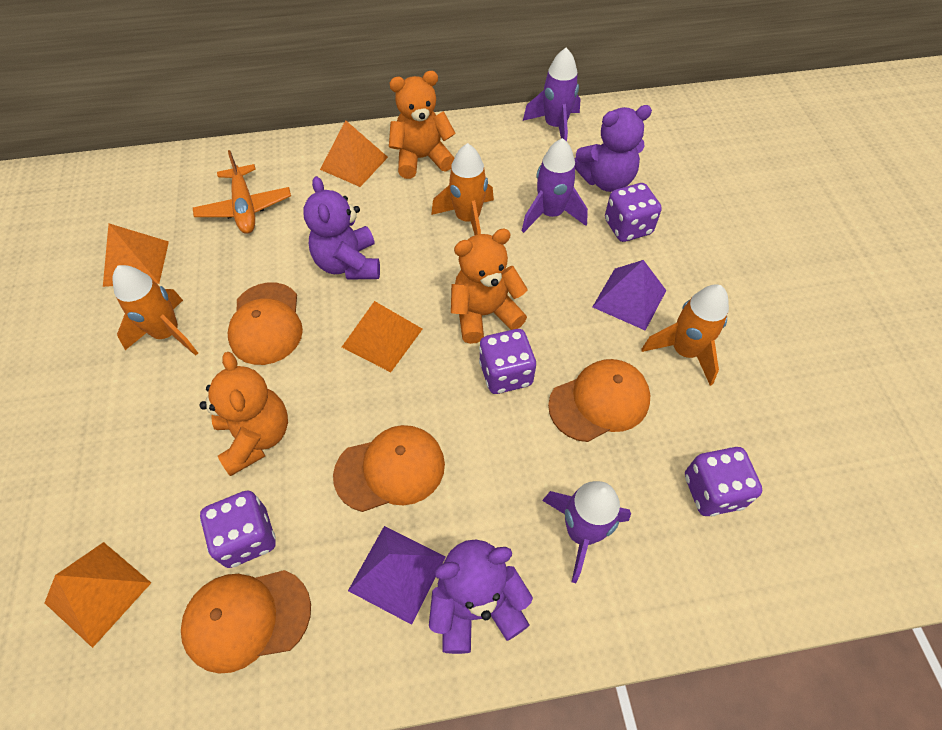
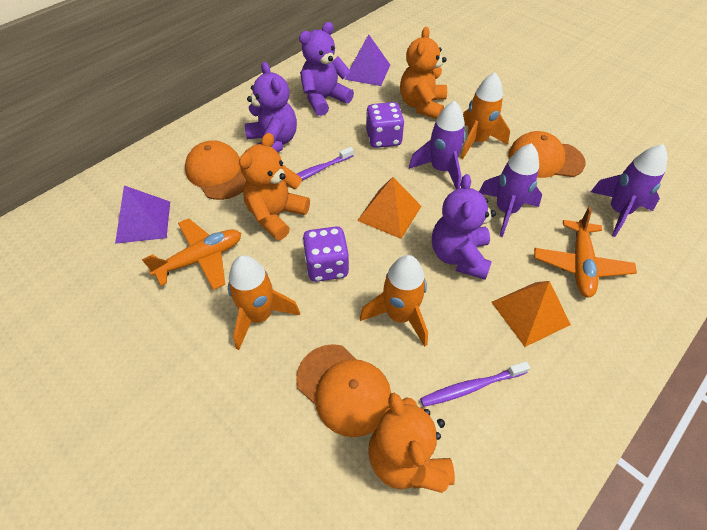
orange cap: [181,570,311,674] [228,282,303,365] [333,425,445,512] [548,359,650,442] = 4 -> [185,140,246,200] [296,344,391,437] [508,131,586,178] = 3
orange plane: [193,150,291,234] = 1 -> [142,218,241,290] [534,207,637,297] = 2
orange pyramid: [44,542,151,648] [103,224,169,287] [320,120,388,187] [342,301,422,372] = 4 -> [357,177,421,239] [491,281,571,347] = 2
purple dice: [200,491,276,568] [479,329,536,394] [605,183,662,242] [685,447,762,516] = 4 -> [302,226,349,282] [366,102,405,148] = 2
purple toothbrush: none = 0 -> [287,147,354,187] [420,361,530,407] = 2

